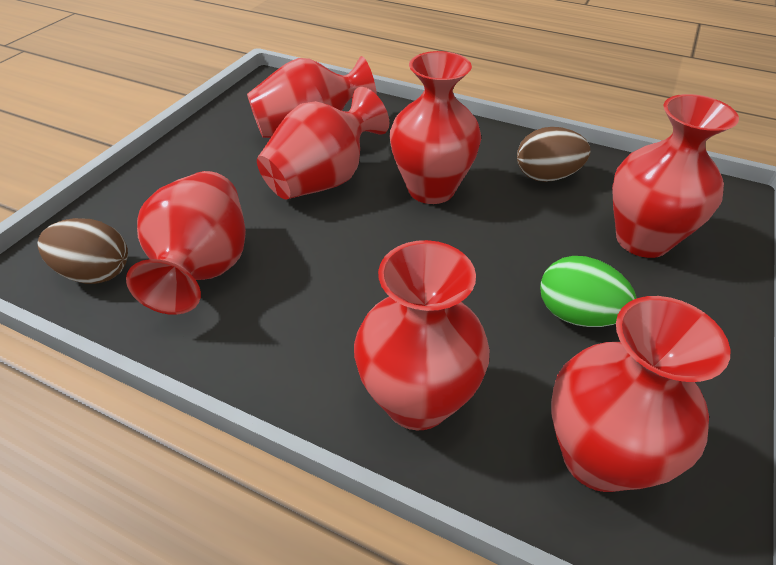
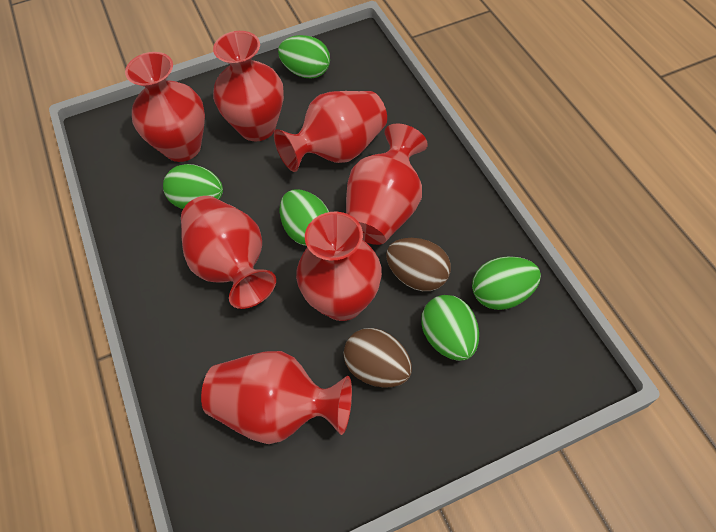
green egg: [540,256,636,327] = 1 -> [163,164,223,209] [278,35,330,78] [280,189,329,246] [421,295,479,361] [472,257,541,310] = 5

